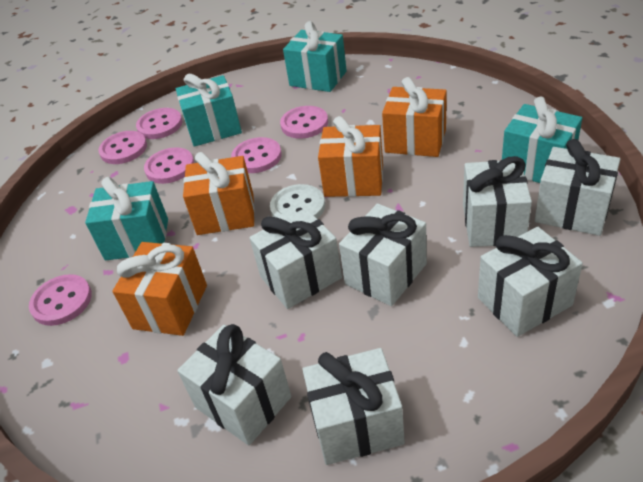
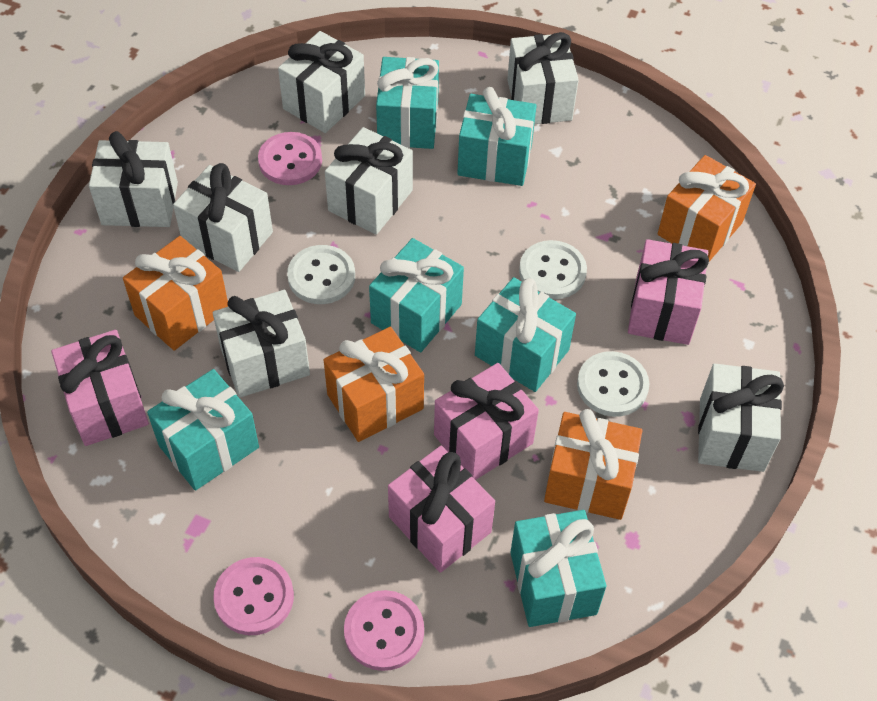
pink button: [29,274,92,326] [98,131,147,164] [136,108,182,139] [144,147,194,184] [231,137,282,173] [280,106,328,139] = 6 -> [213,557,294,635] [258,132,322,185] [344,590,424,671] = 3
pink gift: none = 0 -> [51,330,149,446] [388,446,495,573] [434,363,539,480] [628,239,709,345] = 4
turquoise gift: [85,177,168,260] [176,74,242,147] [283,21,347,92] [502,97,582,183] = 4 -> [147,369,259,490] [369,238,464,352] [376,57,439,149] [457,87,537,186] [475,277,576,392] [510,510,606,627] = 6
white button: [270,184,325,219] = 1 -> [287,245,355,304] [519,240,587,299] [577,351,649,417] = 3

